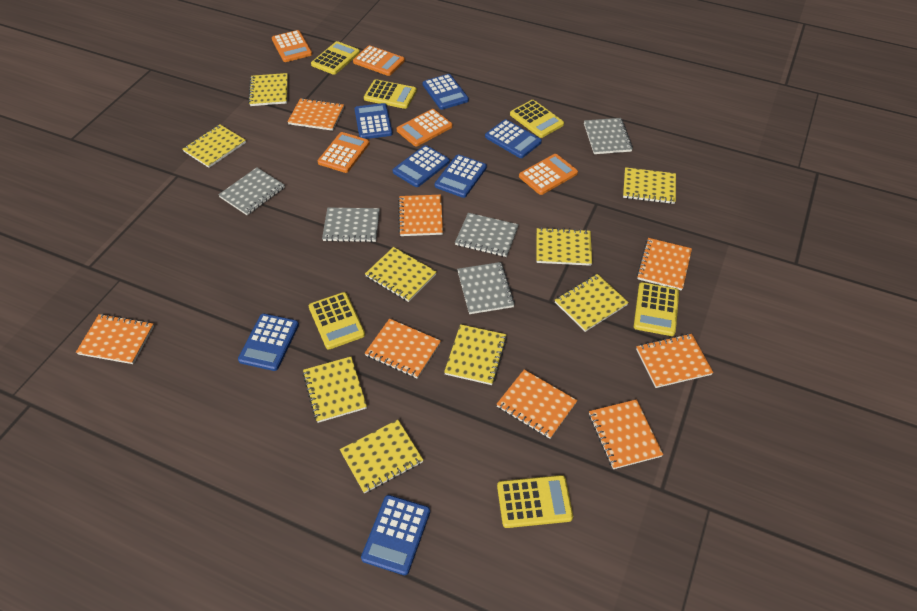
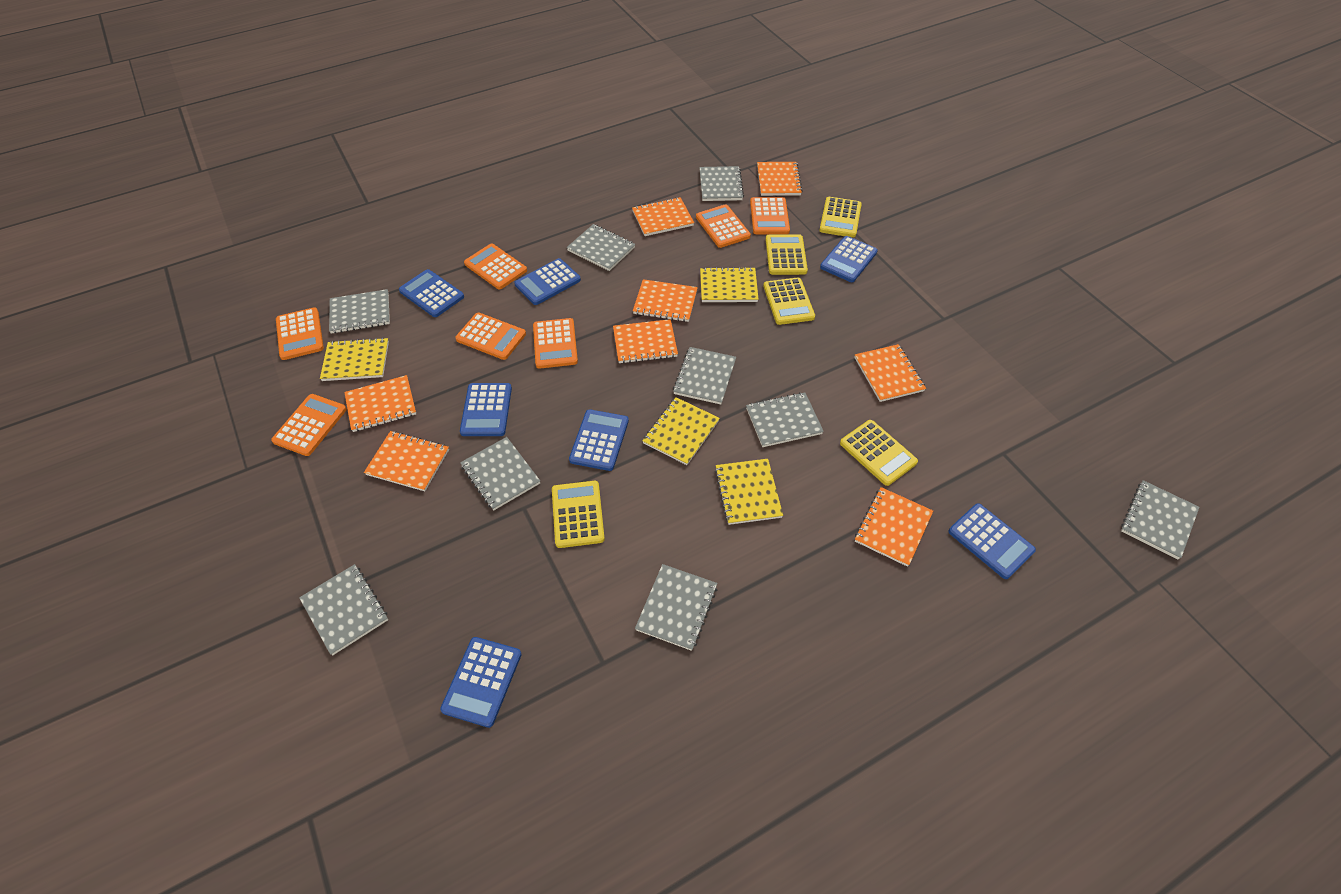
grey notebook: [218,168,285,215] [322,208,380,242] [455,213,519,257] [457,262,515,314] [584,118,633,154] = 5 -> [299,564,388,656] [329,289,390,334] [460,437,540,510] [567,224,635,271] [635,564,717,651] [673,347,736,404] [699,166,744,201] [746,392,824,447] [1121,480,1199,559] = 9
orange calculator: [272,30,312,62] [318,132,370,173] [353,45,405,76] [397,109,453,147] [519,154,578,195] = 5 -> [271,394,347,456] [276,307,324,360] [455,313,526,360] [464,244,527,290] [533,318,578,369] [696,204,751,248] [750,197,790,234] = 7
yellow calculator: [309,292,365,349] [311,41,360,75] [364,79,417,109] [497,475,573,528] [510,100,564,138] [634,282,679,336] = 6 -> [552,481,605,548] [763,277,815,325] [765,234,808,275] [819,197,862,238] [840,420,918,486] = 5
yellow notebook: [183,124,246,168] [248,73,288,106] [303,357,367,423] [340,420,423,493] [365,247,437,302] [444,324,507,385] [536,227,592,266] [555,274,629,332] [623,167,676,204] = 9 -> [320,337,389,381] [642,397,720,465] [700,267,758,302] [715,459,783,525] = 4

